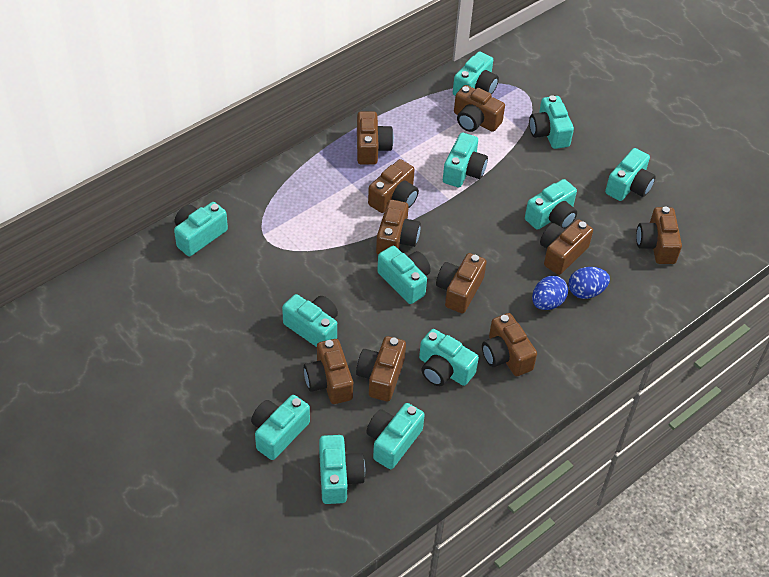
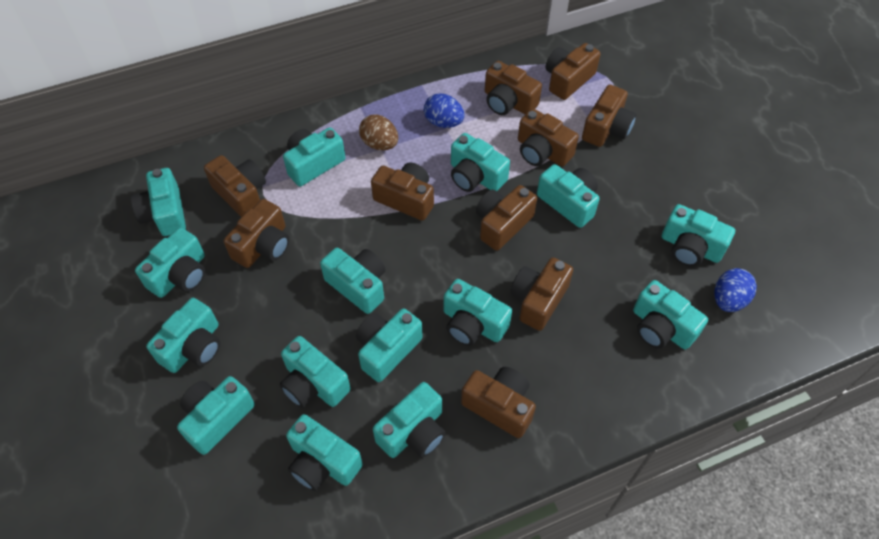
brown egg: none = 0 -> [359,114,398,150] = 1
turquoise camera: [174,202,228,256] [251,395,310,460] [282,294,338,347] [319,435,365,504] [366,403,425,469] [377,246,431,304] [419,329,479,386] [443,133,488,187] [453,51,499,96] [525,179,577,230] [529,95,574,149] [605,148,656,201] = 12 -> [131,168,186,236] [135,227,205,298] [146,298,220,373] [177,376,255,455] [280,336,351,408] [283,127,345,186] [286,414,363,491] [320,248,386,314] [356,309,423,382] [373,382,445,458] [444,279,512,346] [451,133,510,192] [537,164,599,228] [633,280,708,349] [662,204,735,266] = 15

